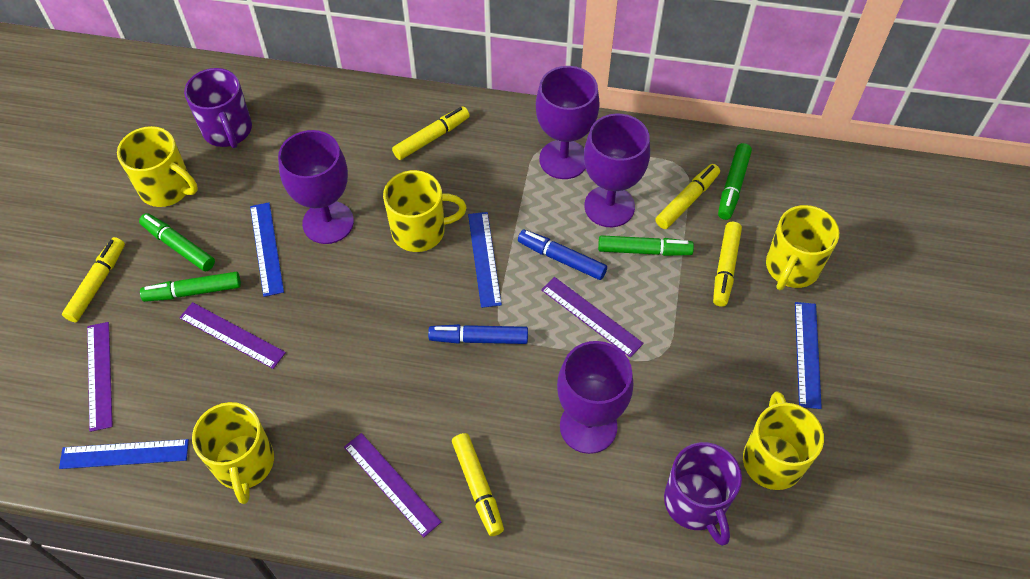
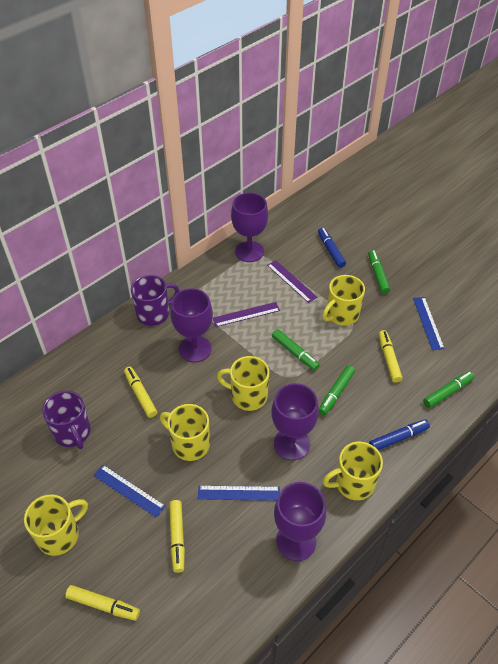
blue ruler: [59,439,189,469] [250,202,284,297] [468,212,502,308] [795,302,822,409] = 4 -> [93,465,165,518] [198,486,280,501] [413,297,445,350] = 3
purple ruler: [87,322,113,432] [179,302,286,369] [344,433,441,537] [541,277,644,358] = 4 -> [213,302,280,327] [267,260,317,303] = 2
yellow marker: [62,237,125,322] [392,107,470,160] [452,433,504,536] [655,164,720,229] [713,222,742,307] = 5 -> [65,585,140,621] [124,367,157,418] [169,500,185,573] [379,330,402,383] = 4

